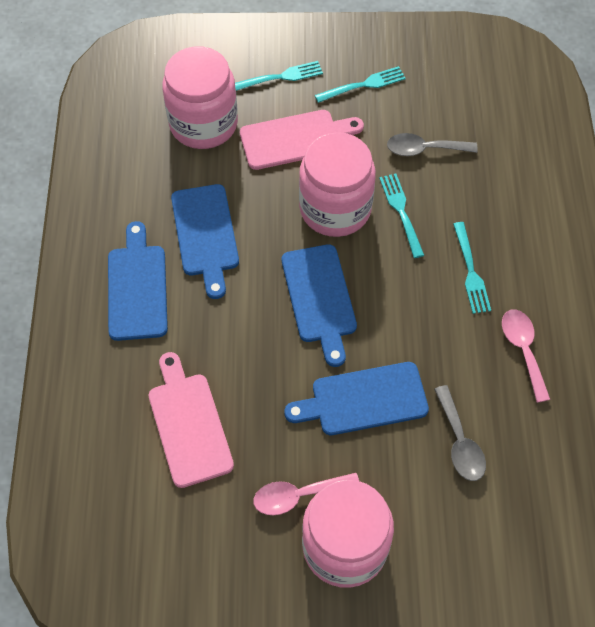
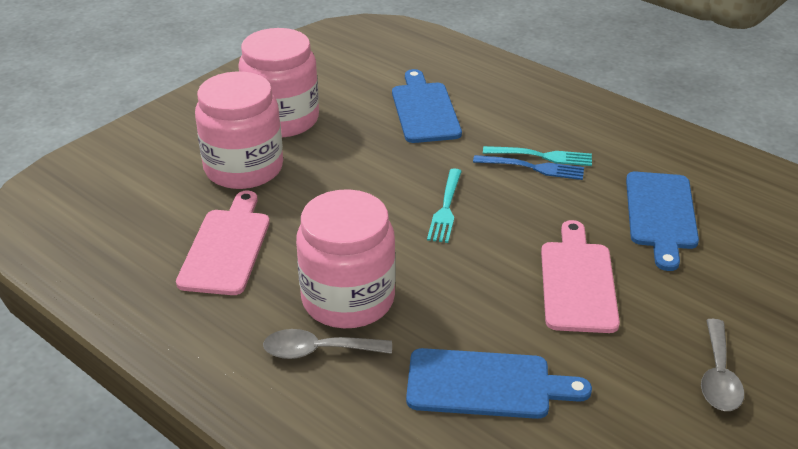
blue cutting board: [108,221,168,341] [171,184,239,299] [282,244,357,367] [284,362,429,435] = 4 -> [392,69,462,143] [406,348,592,419] [626,172,699,271] = 3
blue fork: none = 0 -> [473,155,584,180] = 1
pink spoon: [254,473,359,516] [502,309,551,403] = 2 -> none = 0
turquoise fork: [235,61,323,91] [315,66,406,103] [379,174,424,258] [453,222,491,314] = 4 -> [427,168,462,243] [483,146,592,166] = 2

